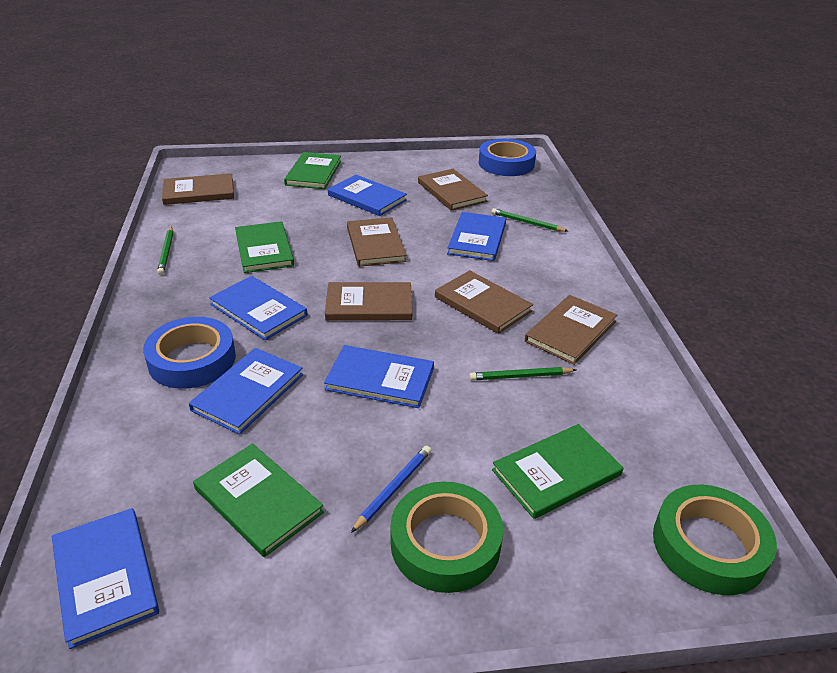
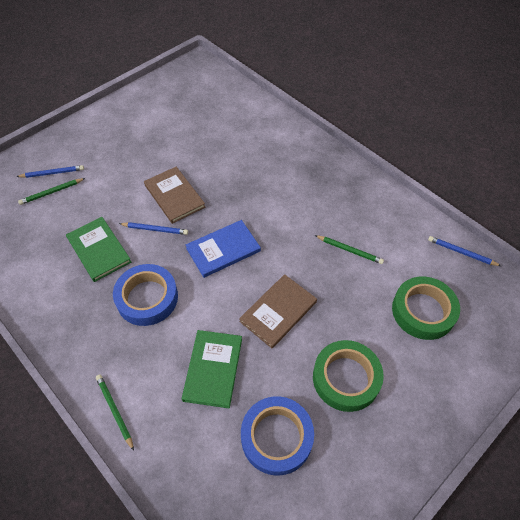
blue book: [52,508,159,649] [189,348,303,435] [209,276,307,340] [324,345,434,408] [328,175,407,216] [447,212,506,261] = 6 -> [186,220,261,278] = 1
blue pencil: [351,446,431,533] = 1 -> [16,165,84,178] [119,222,188,235] [428,236,501,266] = 3
brown book: [162,173,234,205] [325,282,412,321] [347,217,407,267] [418,169,488,211] [435,270,533,334] [525,295,617,365] = 6 -> [144,167,205,224] [239,274,317,348] = 2
green book: [193,444,324,557] [235,221,294,273] [284,152,341,189] [492,424,624,519] = 4 -> [66,217,131,282] [182,330,242,408] = 2

